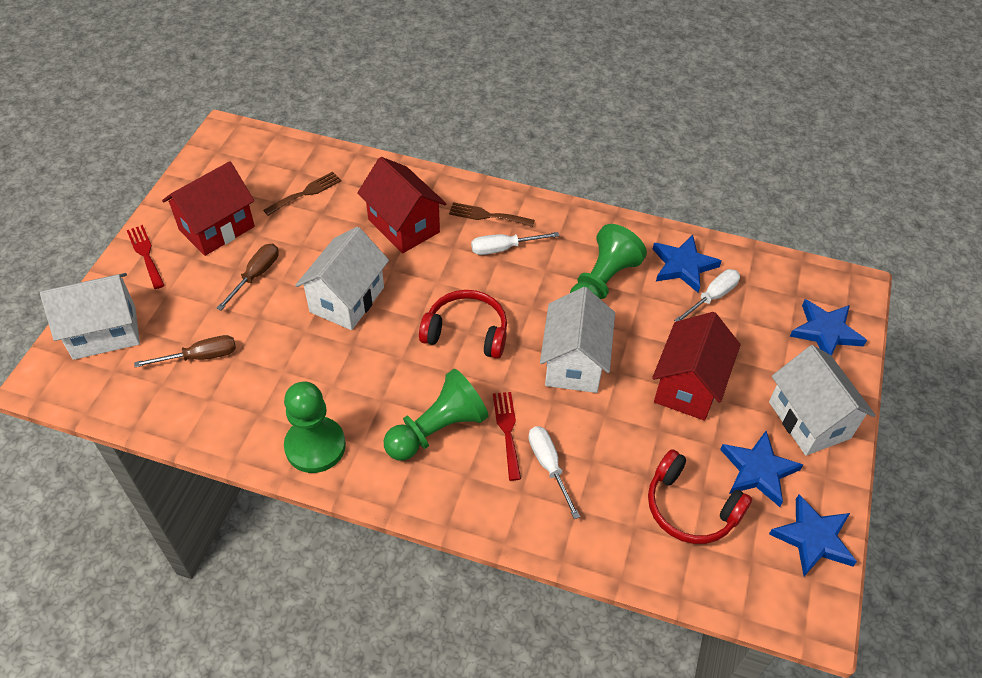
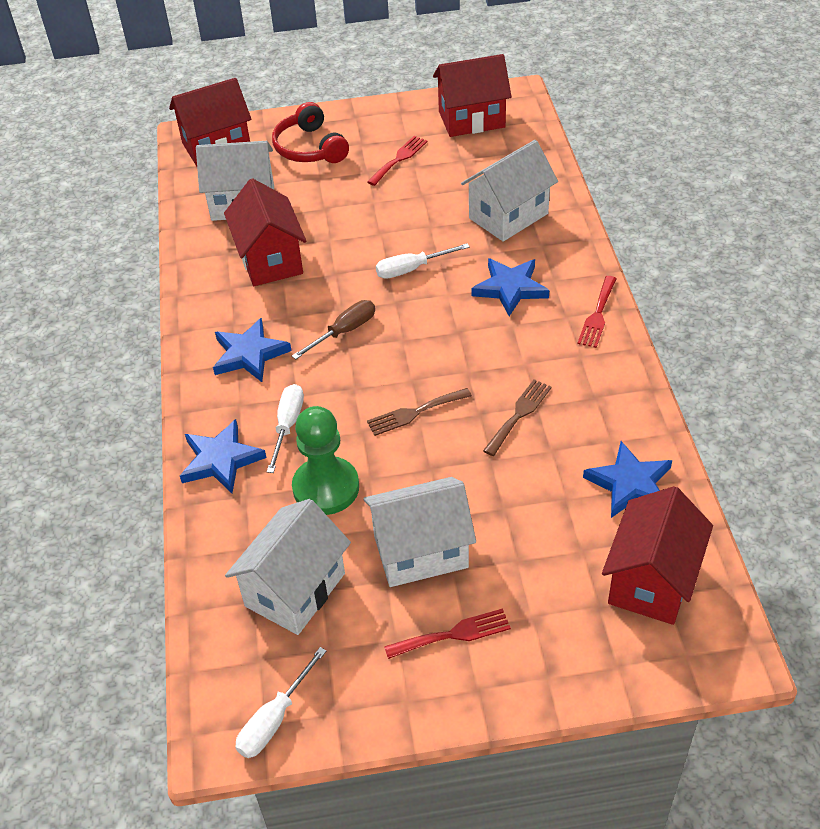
brown screwdriver: [134,335,236,367] [216,244,279,311] = 2 -> [292,300,375,359] = 1
green pawn: [284,382,346,473] [384,369,489,461] [570,224,647,299] = 3 -> [292,406,359,515] = 1
red fork: [127,225,165,289] [493,392,521,481] = 2 -> [367,136,428,186] [384,608,511,659] [577,276,617,348] = 3
red headphones: [419,290,507,359] [648,449,752,544] = 2 -> [272,102,349,163] = 1
red house: [162,161,255,256] [357,157,446,254] [652,312,741,421] = 3 -> [169,78,252,167] [224,178,306,286] [433,54,512,137] [602,486,713,625] = 4

